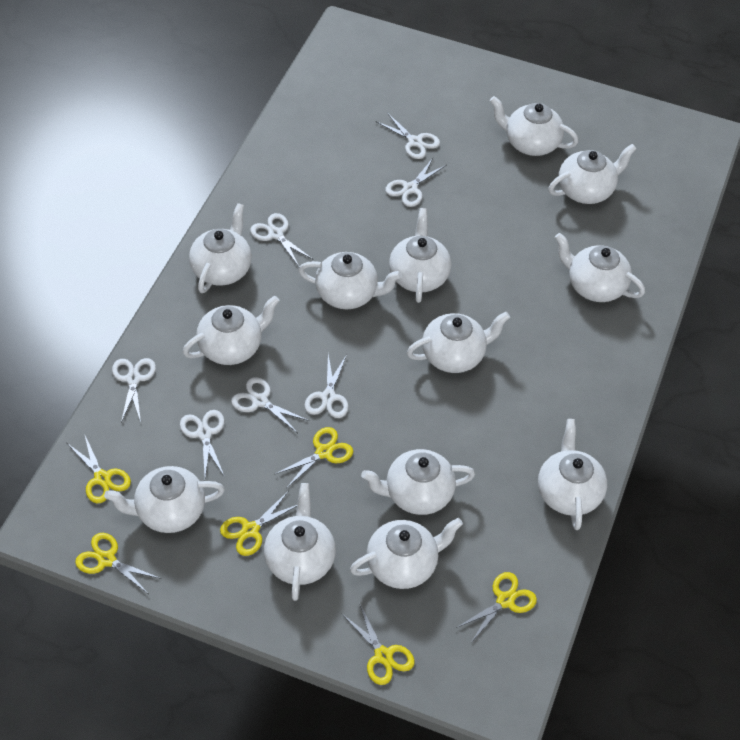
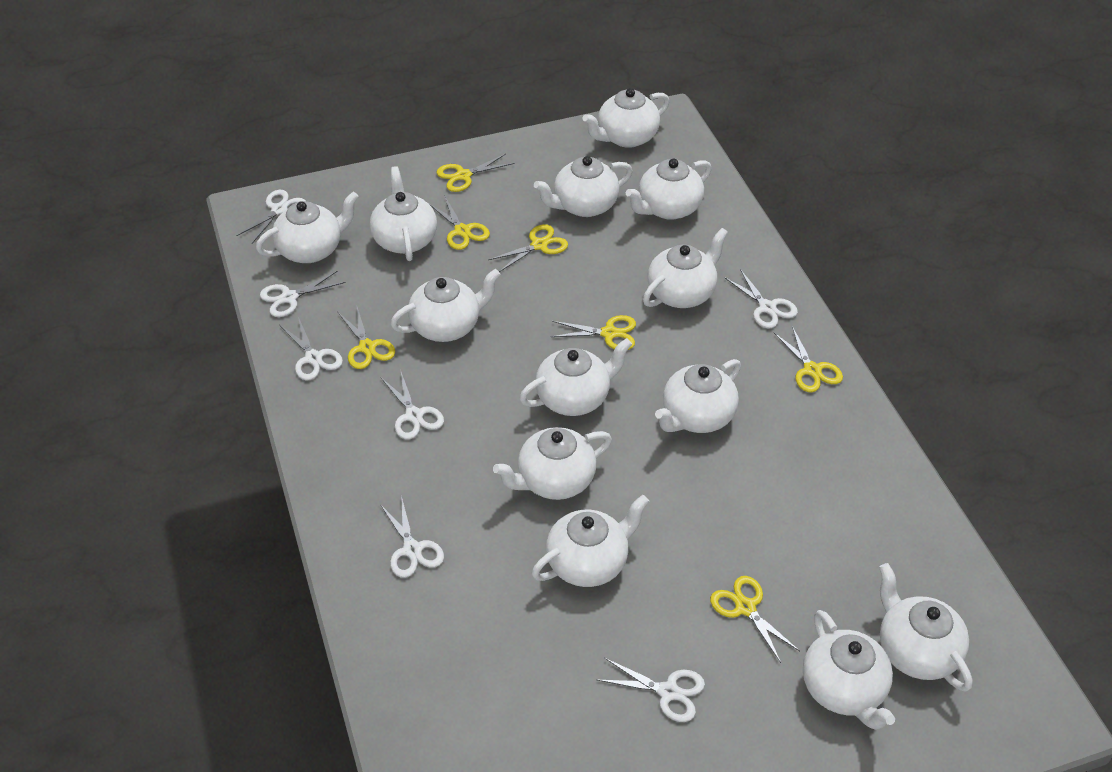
yellow scissors: [67,436,131,503] [75,533,161,593] [220,492,297,556] [275,427,353,488] [342,605,415,685] [456,572,537,643] = 6 -> [338,307,395,369] [428,197,490,250] [437,154,514,192] [488,224,568,272] [551,315,636,350] [710,576,800,663] [774,326,843,392] = 7

